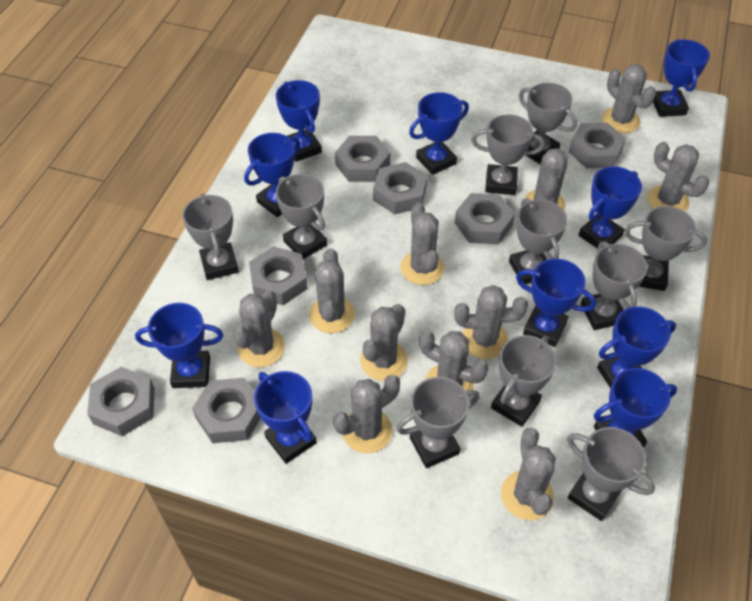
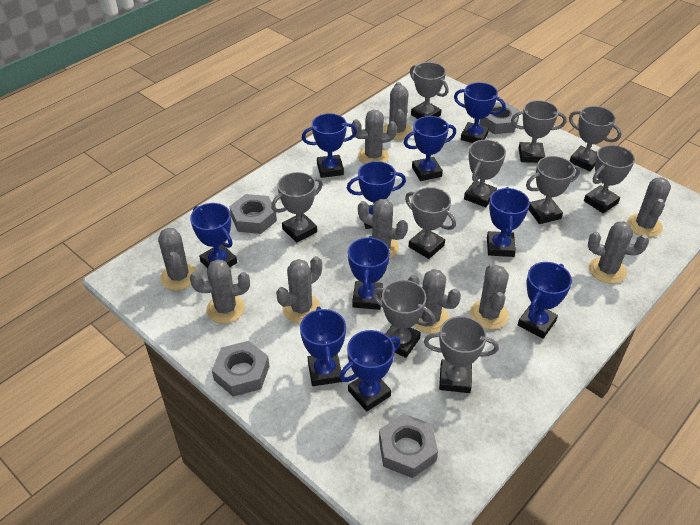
grey cactus: [233,290,285,367] [309,248,355,333] [333,375,400,453] [360,304,408,381] [400,203,445,285] [419,330,488,398] [454,285,528,359] [501,428,556,520] [525,148,568,211] [602,64,656,133] [647,142,709,212] = 11 -> [158,228,197,290] [190,259,250,323] [276,256,322,323] [351,110,397,164] [358,199,408,259] [383,82,412,140] [408,269,461,334] [470,264,509,330] [588,221,649,283] [627,177,671,237] = 10
grey nut: [87,367,155,436] [192,378,261,443] [249,246,308,305] [335,136,390,182] [373,162,427,214] [455,193,515,244] [569,123,626,168] = 7 -> [212,341,269,396] [229,194,277,234] [379,414,438,478] [479,102,520,134] = 4

